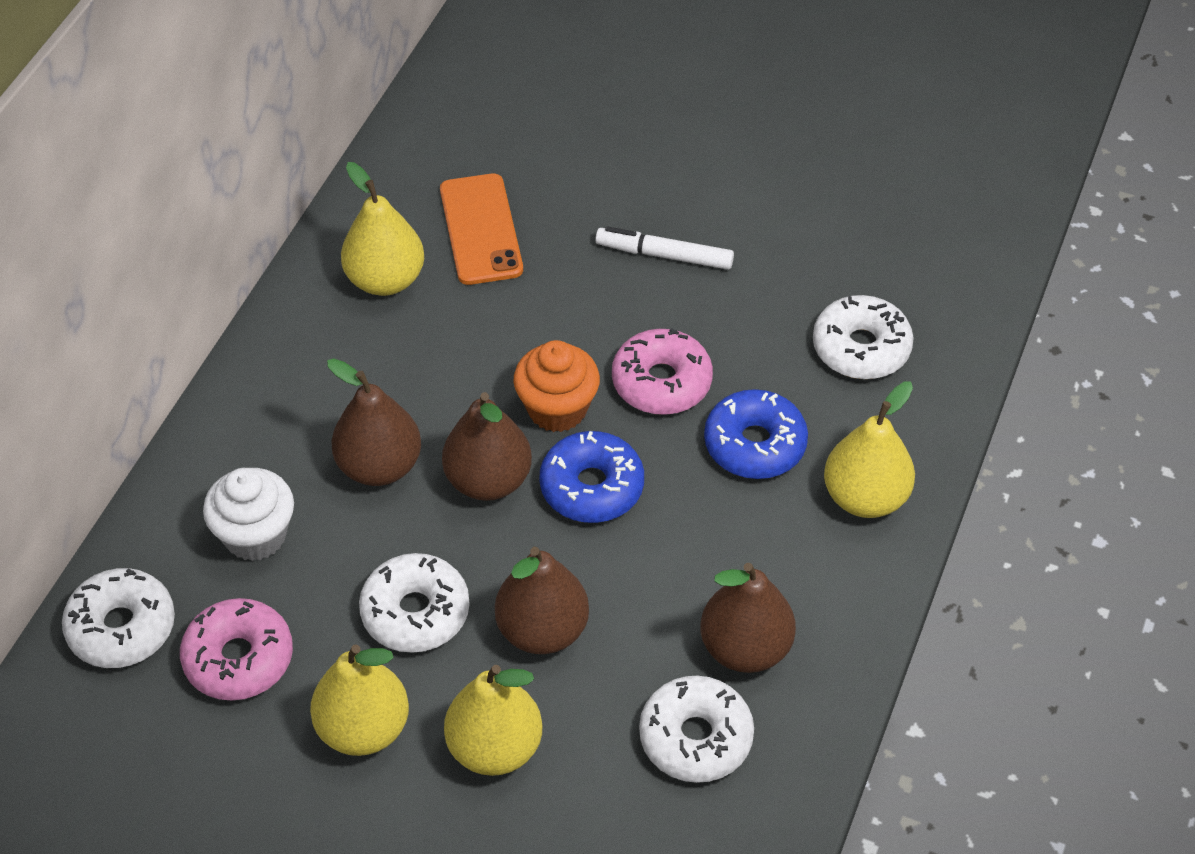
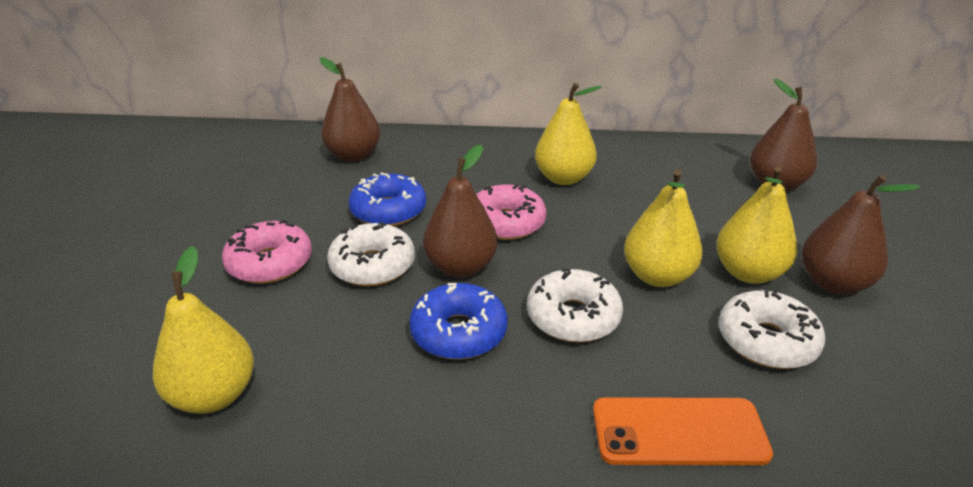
orange cupcake: [513,340,600,432] = 1 -> none = 0
white cupcake: [203,468,294,561] = 1 -> none = 0
white donut: [62,568,175,668] [359,553,470,653] [639,675,754,783] [813,295,913,379] = 4 -> [327,222,415,286] [527,269,623,343] [719,290,825,369] = 3
white marker: [595,226,734,270] = 1 -> none = 0

